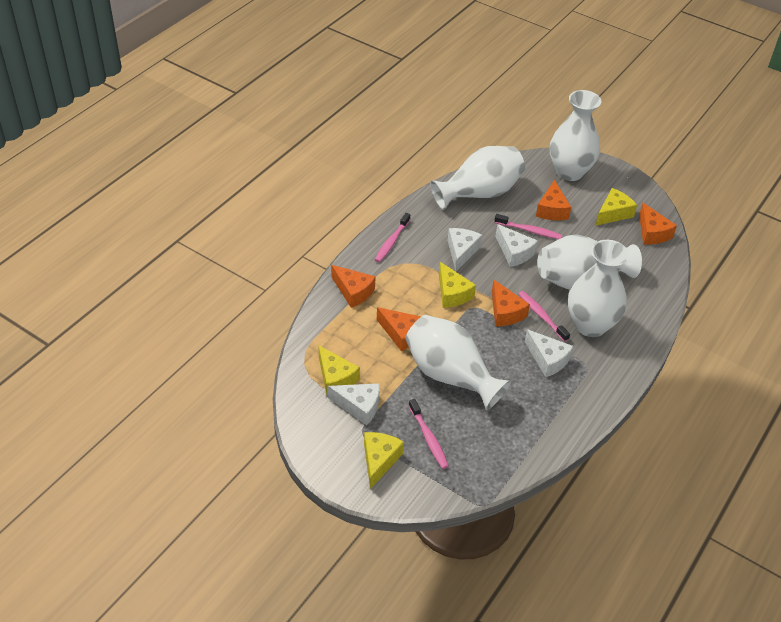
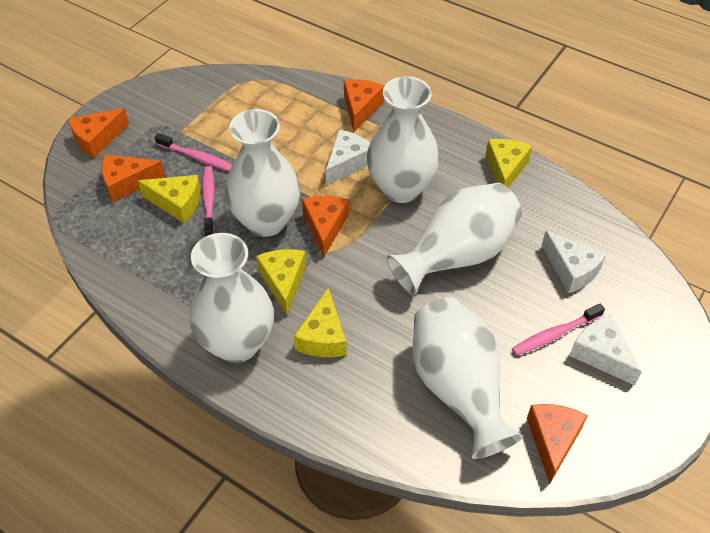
pink toothbrush: [375,213,410,263] [409,399,449,469] [494,214,562,239] [518,291,570,342] = 4 -> [155,133,232,171] [202,166,215,237] [512,303,605,356] = 3
white cheese: [328,384,380,425] [448,228,483,271] [495,224,538,267] [525,329,574,377] = 4 -> [326,130,370,185] [541,231,606,293] [569,315,642,385] = 3

